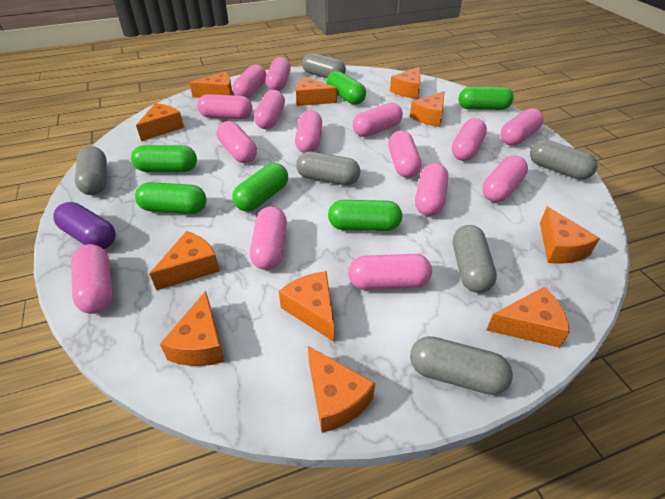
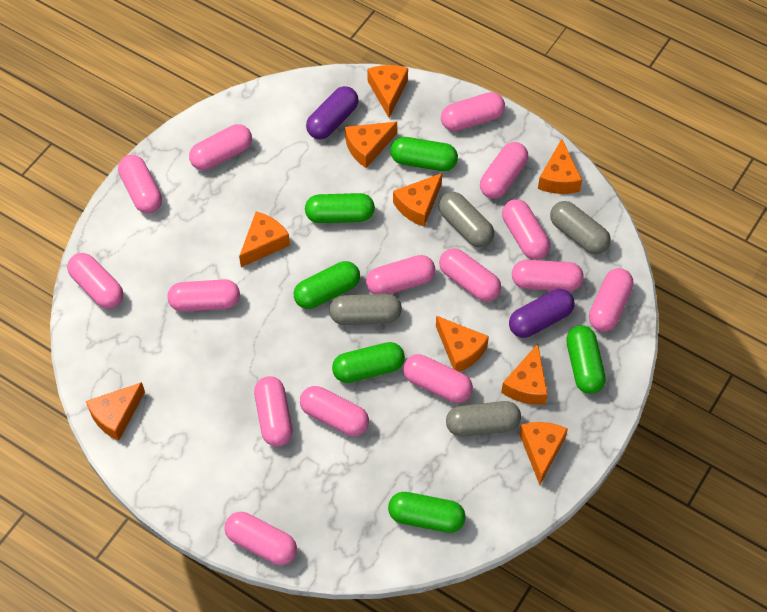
grey capsule: [75,146,107,195] [296,152,360,185] [302,53,346,78] [410,336,513,395] [453,225,497,293] [530,140,597,180] = 6 -> [329,294,402,325] [439,192,494,248] [446,401,521,437] [550,201,611,255] = 4
orange cheese: [136,103,184,141] [149,231,220,290] [160,291,225,366] [190,71,233,98] [279,271,334,342] [296,77,337,106] [308,346,375,433] [390,67,420,99] [410,91,445,127] [486,287,570,348] [540,206,600,264] = 11 -> [86,382,145,441] [239,212,290,267] [345,122,397,168] [367,65,408,118] [393,173,442,227] [436,316,489,372] [501,344,548,405] [519,422,568,485] [538,139,582,194] = 9
purple capsule: [53,202,116,249] = 1 -> [306,86,359,139] [509,289,575,338] = 2

